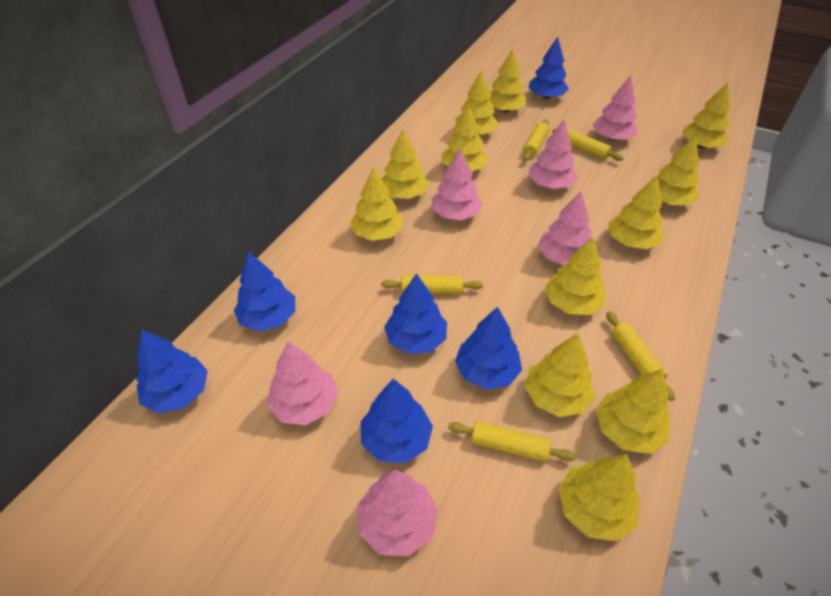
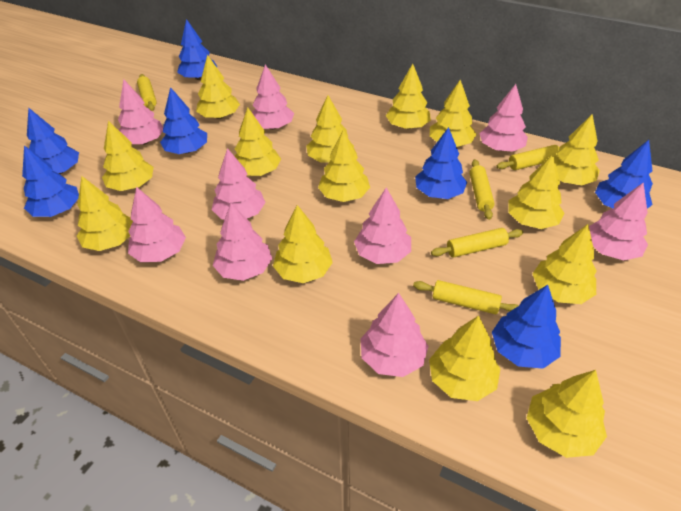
blue tree: [136,330,208,414] [234,252,295,331] [360,378,433,463] [384,273,447,354] [455,307,522,390] [528,37,569,99] = 6 -> [22,145,79,217] [27,107,79,174] [160,87,207,154] [177,19,217,80] [415,127,467,199] [492,285,561,369] [595,140,653,209] = 7
pink tree: [267,342,338,425] [357,470,438,556] [432,148,483,220] [528,120,577,189] [538,191,592,265] [593,75,637,141] = 6 -> [118,79,163,145] [128,187,186,262] [212,148,266,220] [213,203,272,281] [252,64,294,130] [354,187,411,264] [361,293,429,377] [479,84,528,152] [589,183,648,261] = 9
yellow tree: [350,167,403,241] [381,129,429,199] [442,104,488,172] [455,71,498,135] [489,49,526,112] [525,333,595,417] [545,237,605,315] [558,454,640,541] [596,369,670,454] [608,175,664,249] [650,135,700,205] [682,83,730,149] = 12 -> [77,176,133,251] [102,121,153,191] [196,55,240,119] [235,107,281,176] [273,205,333,283] [306,95,354,162] [318,130,370,202] [386,64,431,129] [429,80,477,147] [429,315,501,401] [508,154,565,229] [527,370,607,458] [532,224,597,304] [554,114,600,185] = 14

